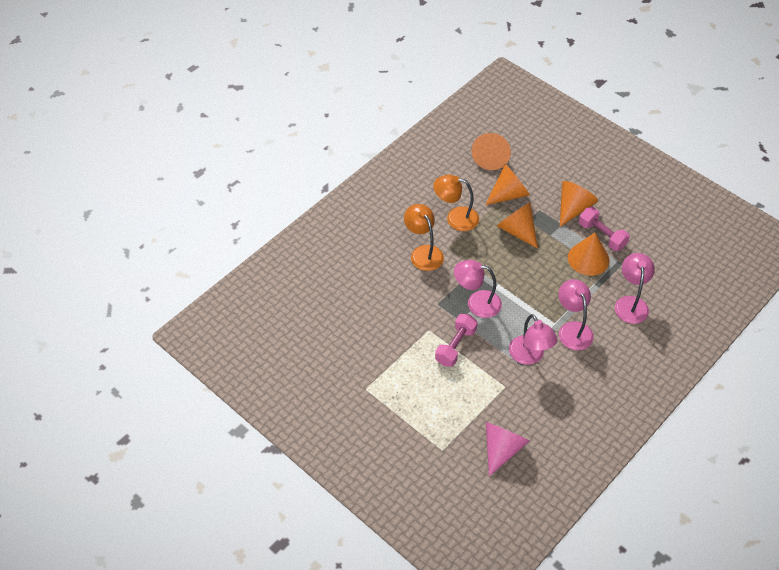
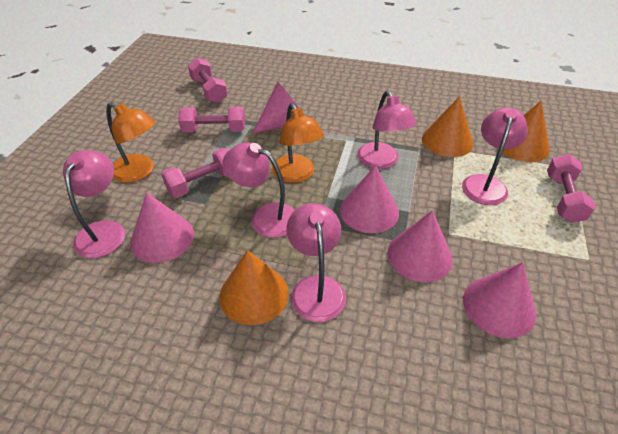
orange cone: [471,133,511,170] [485,164,530,205] [497,202,538,249] [560,181,598,227] [568,233,610,276] = 5 -> [220,250,289,325] [422,96,474,157] [502,101,550,162] = 3
pink cone: [486,422,530,477] = 1 -> [131,192,194,263] [252,82,298,134] [340,165,399,233] [387,210,453,282] [463,262,536,338] = 5
pink dumbbell: [435,314,478,367] [579,207,630,251] = 2 -> [161,148,230,198] [178,107,245,133] [188,58,228,103] [547,154,596,223] = 4
pink lamp: [454,260,502,318] [509,314,558,365] [558,279,594,350] [615,253,655,324] = 4 -> [63,150,125,258] [223,142,295,238] [287,203,346,322] [357,91,417,169] [462,107,528,205] = 5

